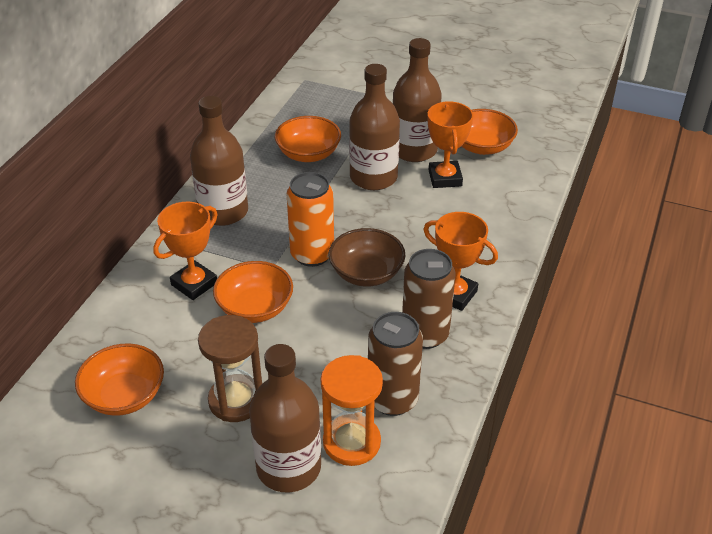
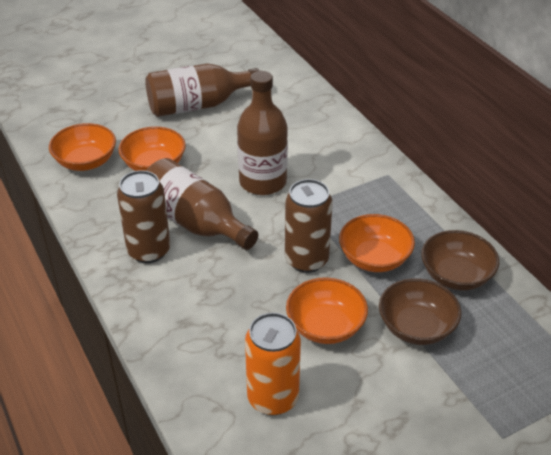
brown bottle: [190,96,248,226] [249,344,321,493] [349,64,400,190] [393,38,442,162] = 4 -> [145,63,260,117] [146,158,258,250] [237,71,288,195] = 3
brown bowl: [329,228,405,287] = 1 -> [379,278,461,345] [421,230,499,290] = 2
brown hourglass: [198,315,262,422] = 1 -> none = 0
orange hourglass: [321,355,383,466] = 1 -> none = 0
orange trophy: [153,202,218,300] [424,212,498,311] [428,102,473,188] = 3 -> none = 0

